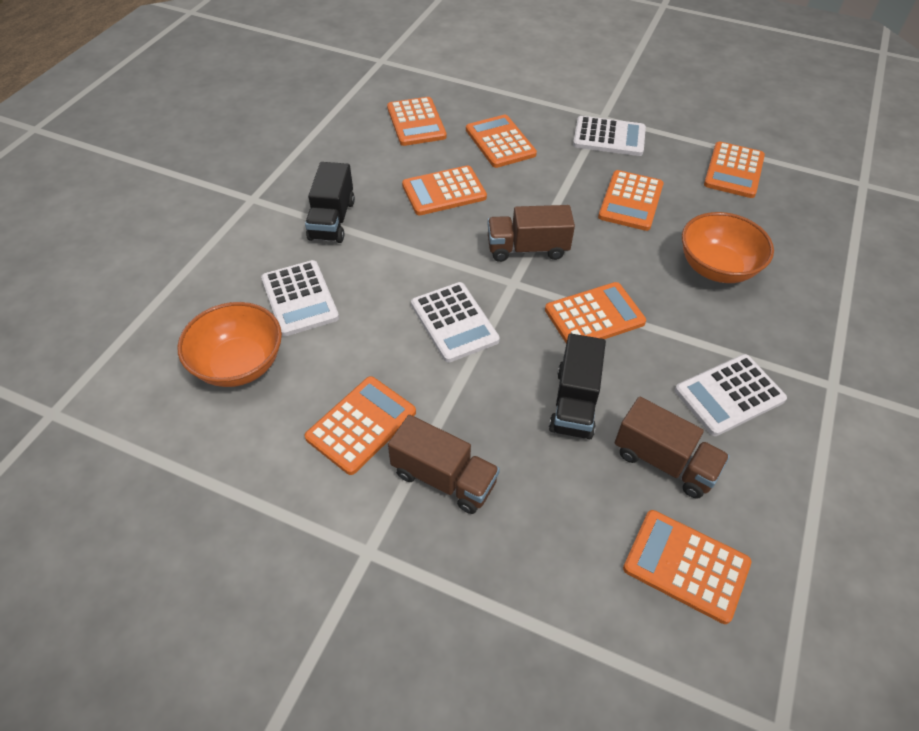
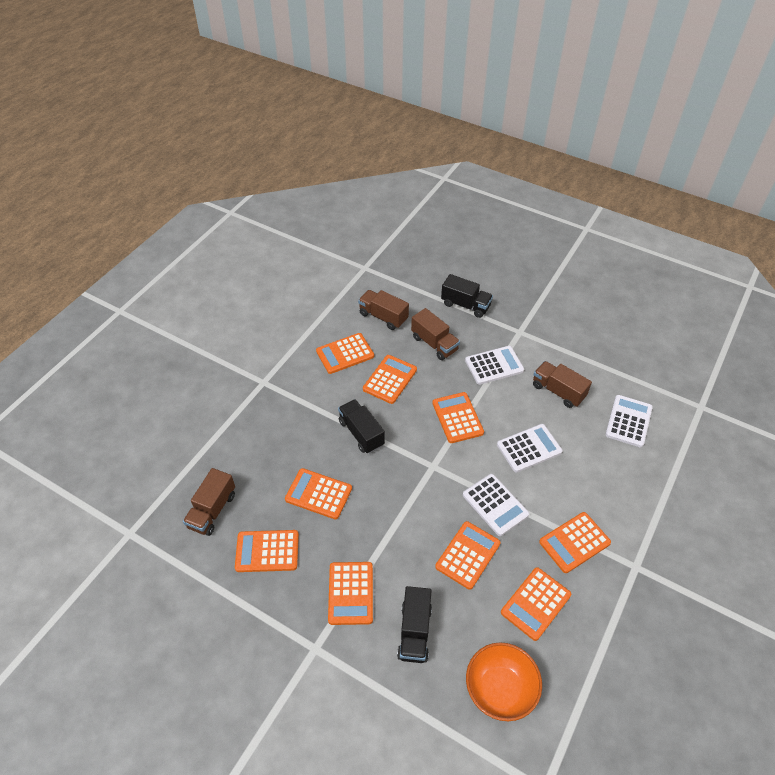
black truck: [305,162,355,243] [549,333,606,439] = 2 -> [338,399,385,454] [397,586,432,663] [441,274,493,318] = 3
brown truck: [388,415,500,514] [487,205,575,262] [615,397,730,499] = 3 -> [183,468,235,536] [358,290,409,330] [411,308,460,360] [533,361,592,408] = 4
orange bowl: [177,302,282,387] [682,212,774,283] = 2 -> [466,642,542,721] = 1
orange calculator: [305,376,416,475] [387,97,447,146] [402,165,487,215] [466,115,537,168] [545,282,646,344] [598,170,664,231] [623,510,751,624] [704,142,765,198] = 8 -> [235,530,299,572] [285,468,352,520] [316,333,374,374] [328,562,373,625] [363,355,417,404] [432,392,484,443] [435,521,501,590] [501,567,571,641] [539,512,611,573] = 9

